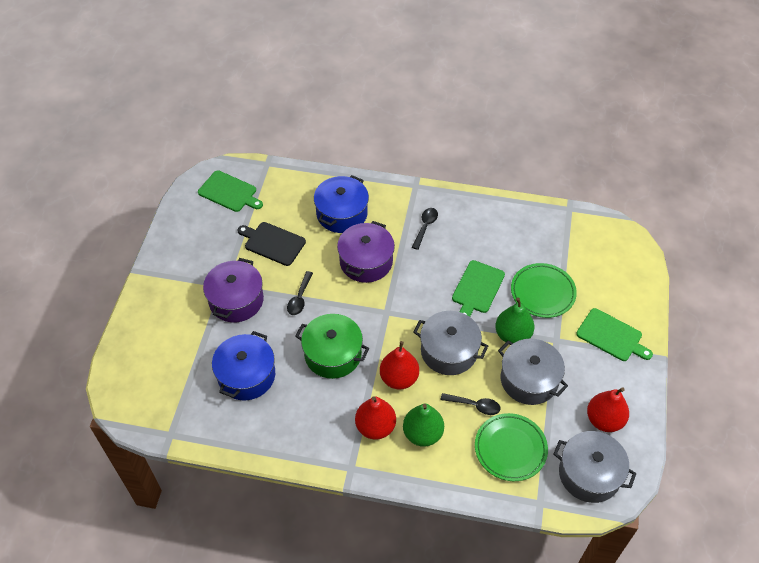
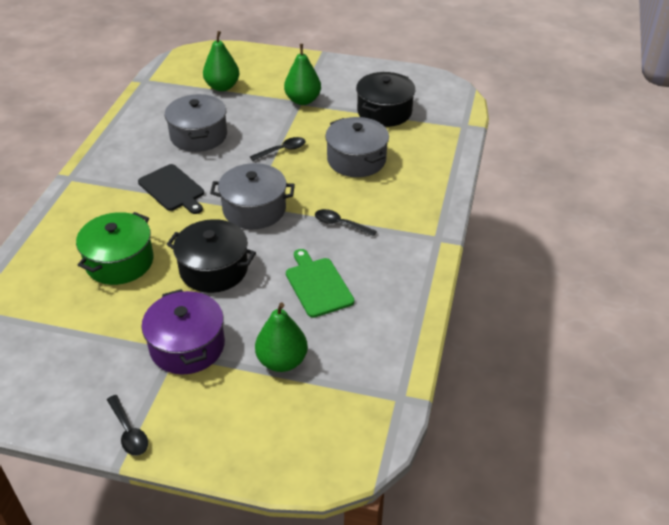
black pot: none = 0 -> [167,219,256,293] [356,72,415,127] = 2
blue pot: [212,331,275,401] [314,175,369,233] = 2 -> none = 0
green cutting board: [198,170,263,212] [452,260,505,317] [576,308,653,361] = 3 -> [286,249,354,318] = 1
green pear: [403,404,444,447] [495,298,534,343] = 2 -> [203,31,239,91] [255,302,308,372] [284,44,321,105] = 3
green plate: [475,413,548,481] [511,263,577,318] = 2 -> none = 0
purple pot: [203,258,264,322] [337,221,395,283] = 2 -> [142,289,225,374] = 1
red pear: [355,396,396,440] [380,341,419,390] [587,387,629,432] = 3 -> none = 0

